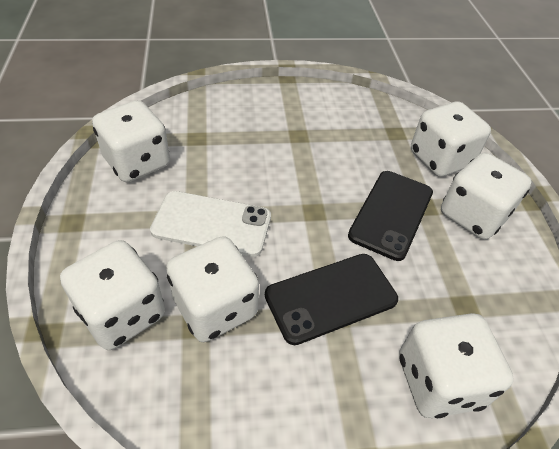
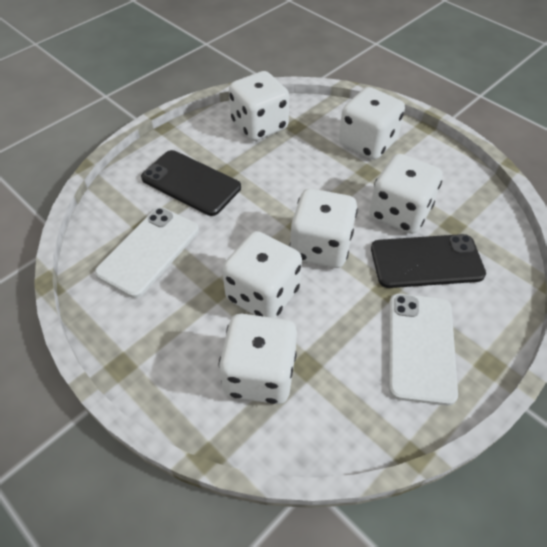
white phone: [150,191,271,257] = 1 -> [95,207,199,298] [389,294,458,406] = 2

